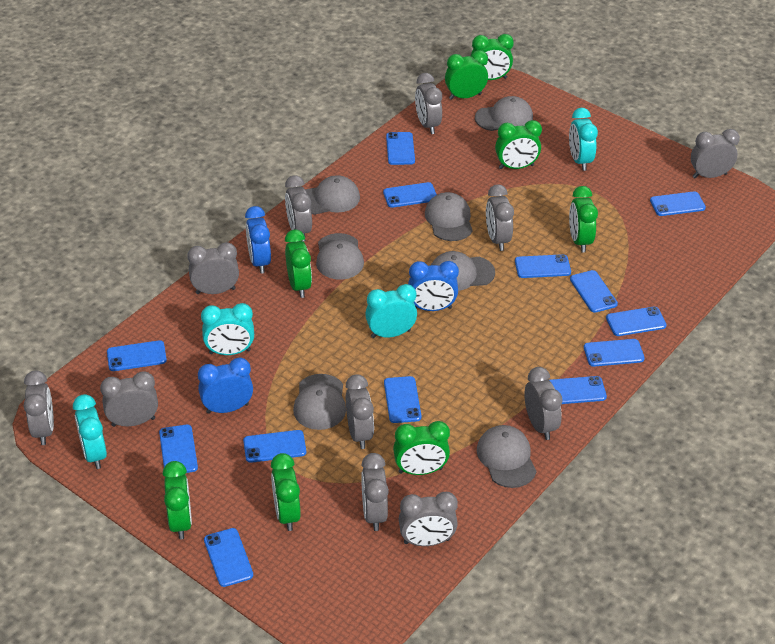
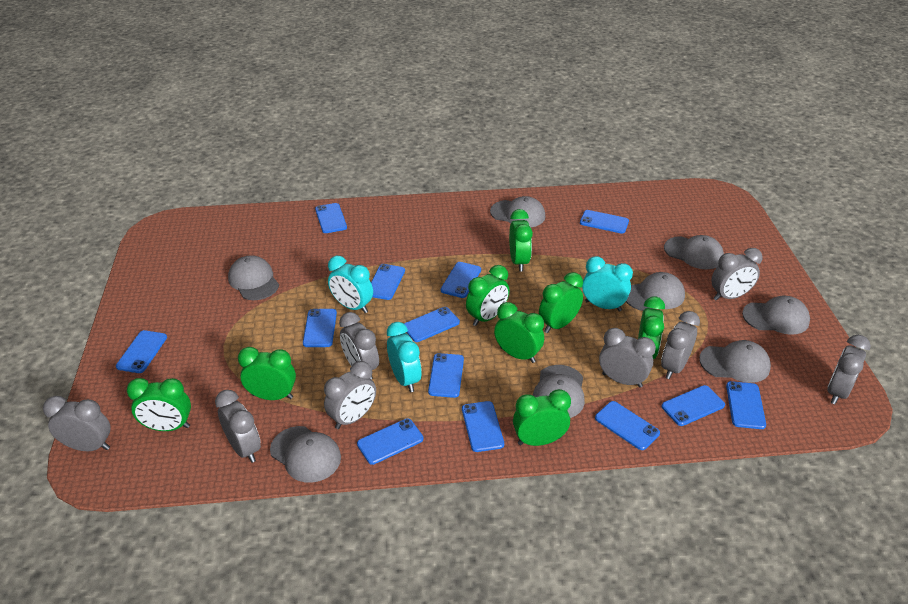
blue clock: [198,357,253,414] [245,206,271,274] [408,261,459,311] = 3 -> none = 0
grey cap: [293,374,346,430] [305,175,360,215] [316,233,364,280] [425,192,473,241] [431,251,495,291] [475,96,533,131] [477,425,537,488] = 7 -> [228,255,279,300] [270,426,341,483] [490,196,545,228] [532,365,585,418] [626,272,685,311] [664,235,724,269] [699,340,771,383] [742,295,810,335] = 8
grey clock: [24,370,54,445] [100,371,158,427] [187,242,239,294] [285,176,312,241] [346,374,374,449] [361,453,389,531] [399,492,458,546] [415,73,442,134] [486,184,514,251] [524,367,563,440] [691,129,740,178] = 11 -> [43,396,110,451] [215,390,261,463] [324,361,376,429] [339,312,379,379] [599,328,656,388] [661,311,700,379] [711,248,763,301] [827,335,871,404] = 8
turquoise clock: [73,394,107,469] [201,303,254,355] [365,284,417,338] [569,108,598,171] = 4 -> [328,256,373,313] [387,322,422,392] [582,256,633,312] = 3

